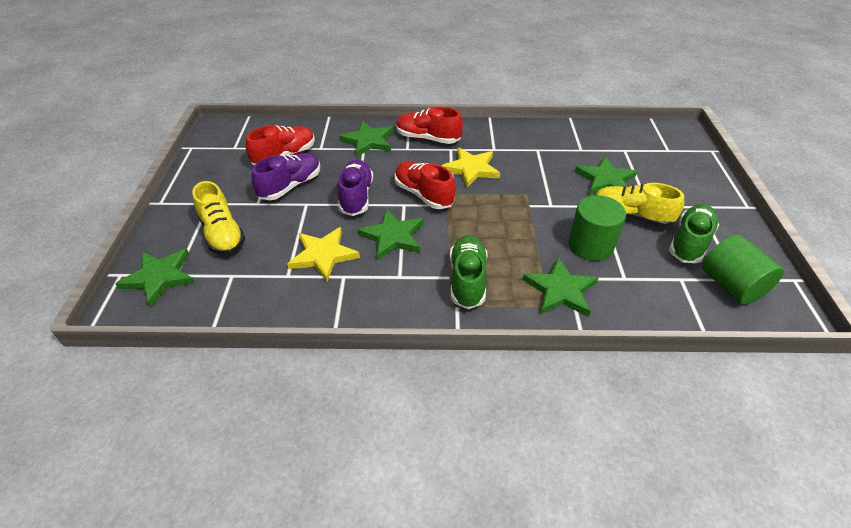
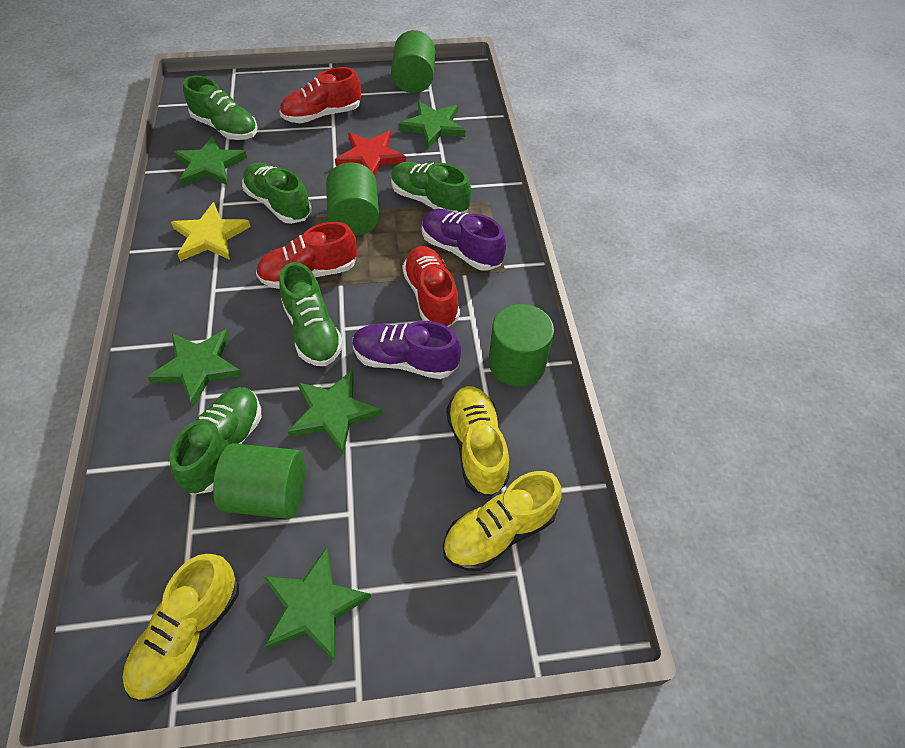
green cylinder: [568,195,626,261] [702,235,784,305] = 2 -> [213,443,305,519] [326,162,379,236] [391,30,436,93] [489,304,554,387] = 4
green shoe: [450,235,487,309] [669,204,719,263] = 2 -> [170,387,261,495] [183,76,258,140] [242,163,311,224] [279,262,343,366] [391,162,471,213] = 5
red star: none = 0 -> [335,131,406,175] = 1
yellow shoe: [192,181,245,255] [595,183,684,228] = 2 -> [123,554,239,702] [443,471,562,571] [446,386,510,496] = 3
yellow star: [287,227,360,282] [441,148,500,187] = 2 -> [171,202,251,261] = 1

